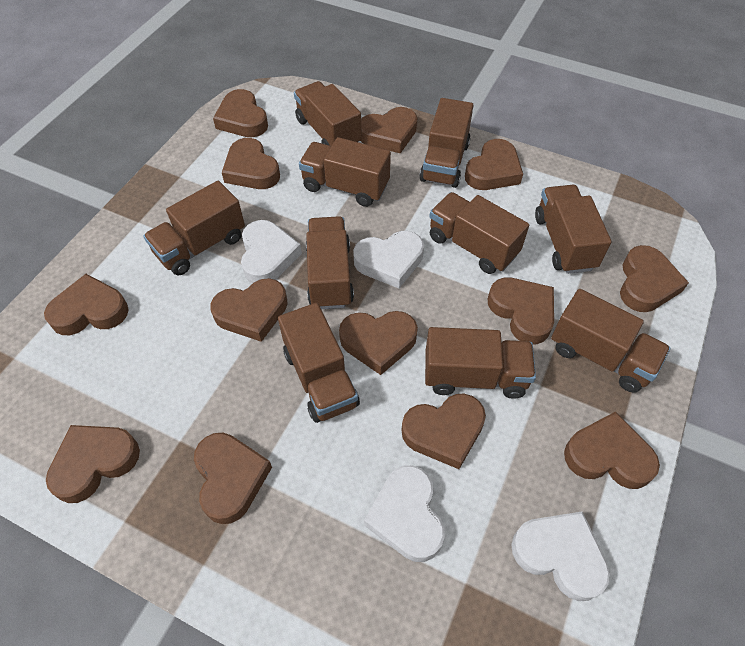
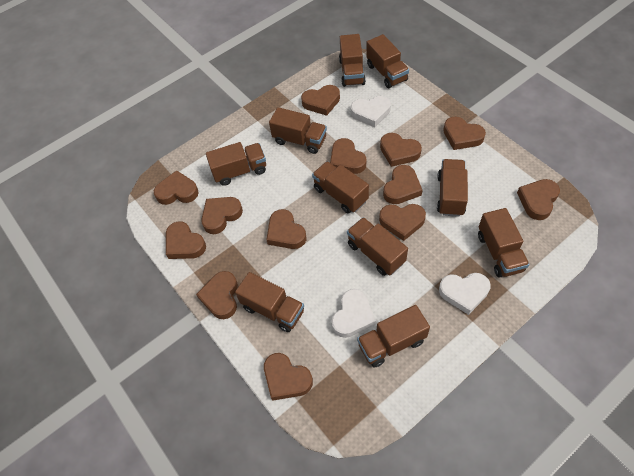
white heart: [241,220,302,283] [353,231,424,288] [364,465,445,562] [511,512,610,601] = 4 -> [331,289,376,338] [351,96,391,127] [439,273,490,315] = 3

